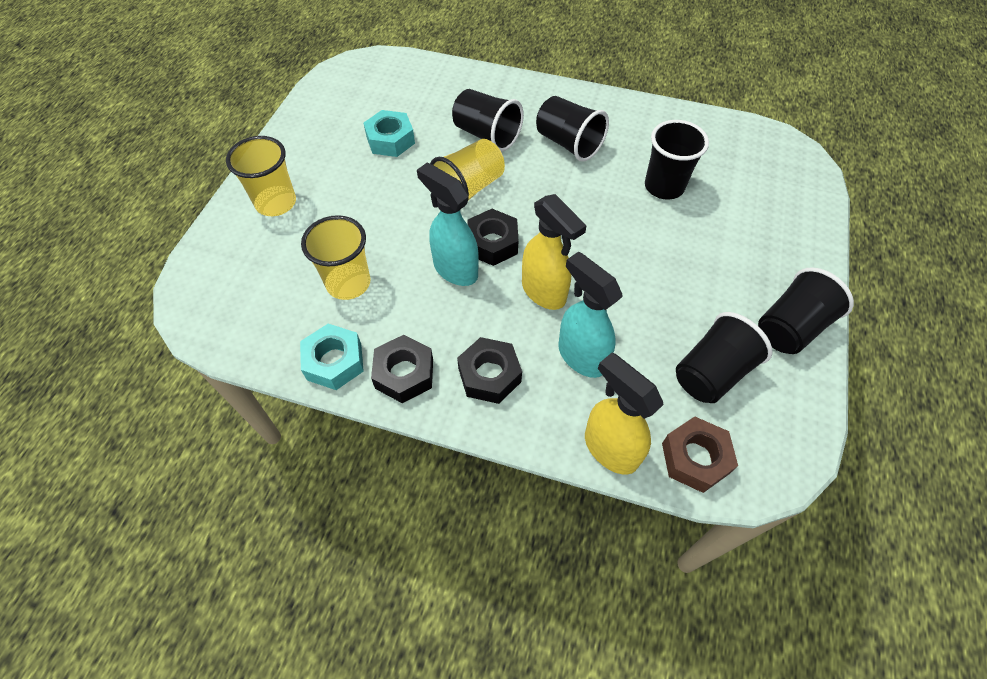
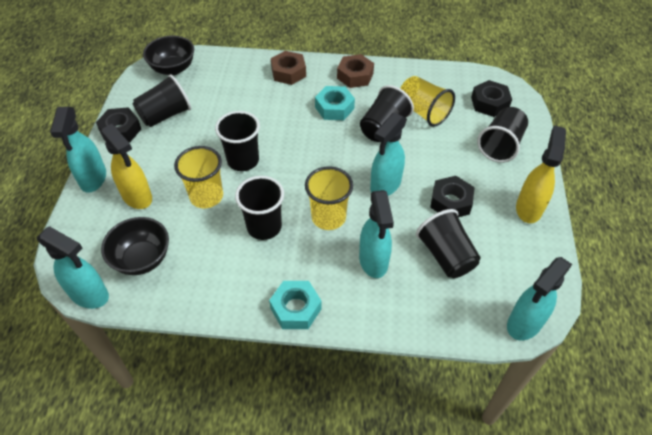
black bowl: none = 0 -> [101,217,169,275] [143,35,194,75] = 2
black cup: [452,89,524,152] [536,96,609,162] [645,120,709,199] [676,312,773,403] [758,267,854,354] = 5 -> [133,74,191,127] [215,111,260,171] [235,176,284,240] [360,85,414,142] [416,209,481,278] [477,107,528,163] = 6
brown nut: [662,416,738,493] = 1 -> [271,51,306,85] [337,54,374,88] = 2
turquoise spray bottle: [417,162,479,286] [558,252,623,378] = 2 -> [37,226,109,309] [50,107,106,193] [359,190,394,278] [370,113,407,196] [507,257,572,340] = 5

